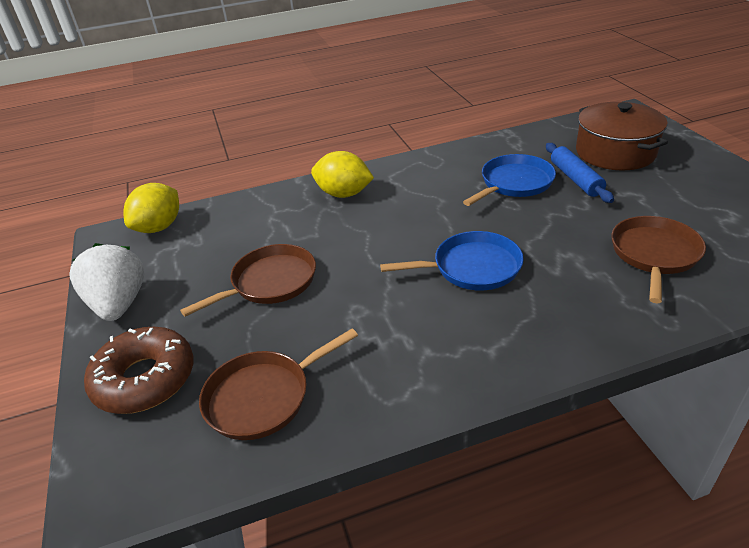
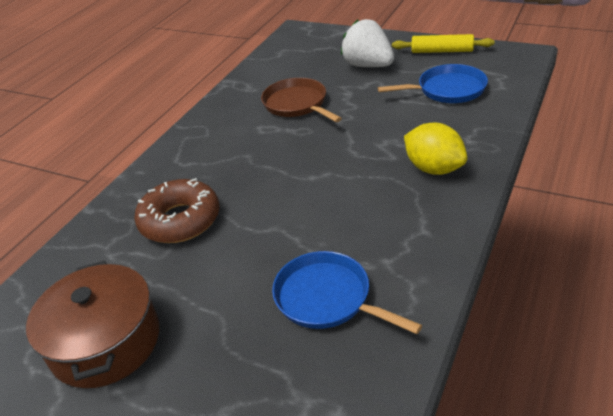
blue rolling pin: [546,143,614,203] = 1 -> none = 0
brown pan: [180,244,316,317] [199,328,358,440] [611,216,706,303] = 3 -> [261,78,342,122] = 1
yellow lemon: [123,183,179,233] [311,151,374,198] = 2 -> [404,123,467,175] = 1
yellow rolling pin: none = 0 -> [392,34,494,53] = 1

